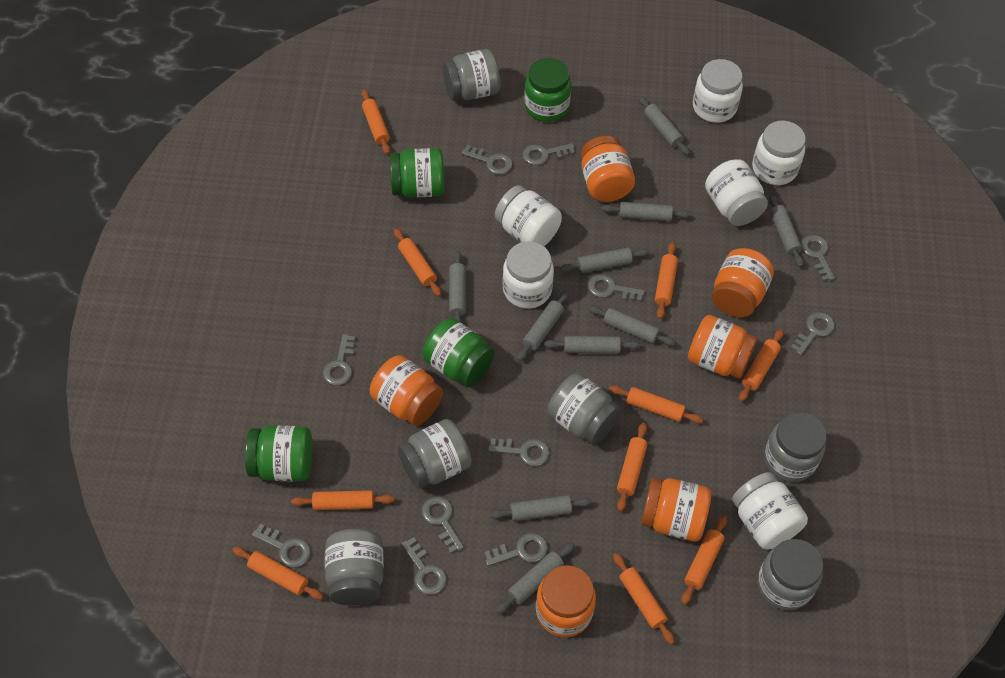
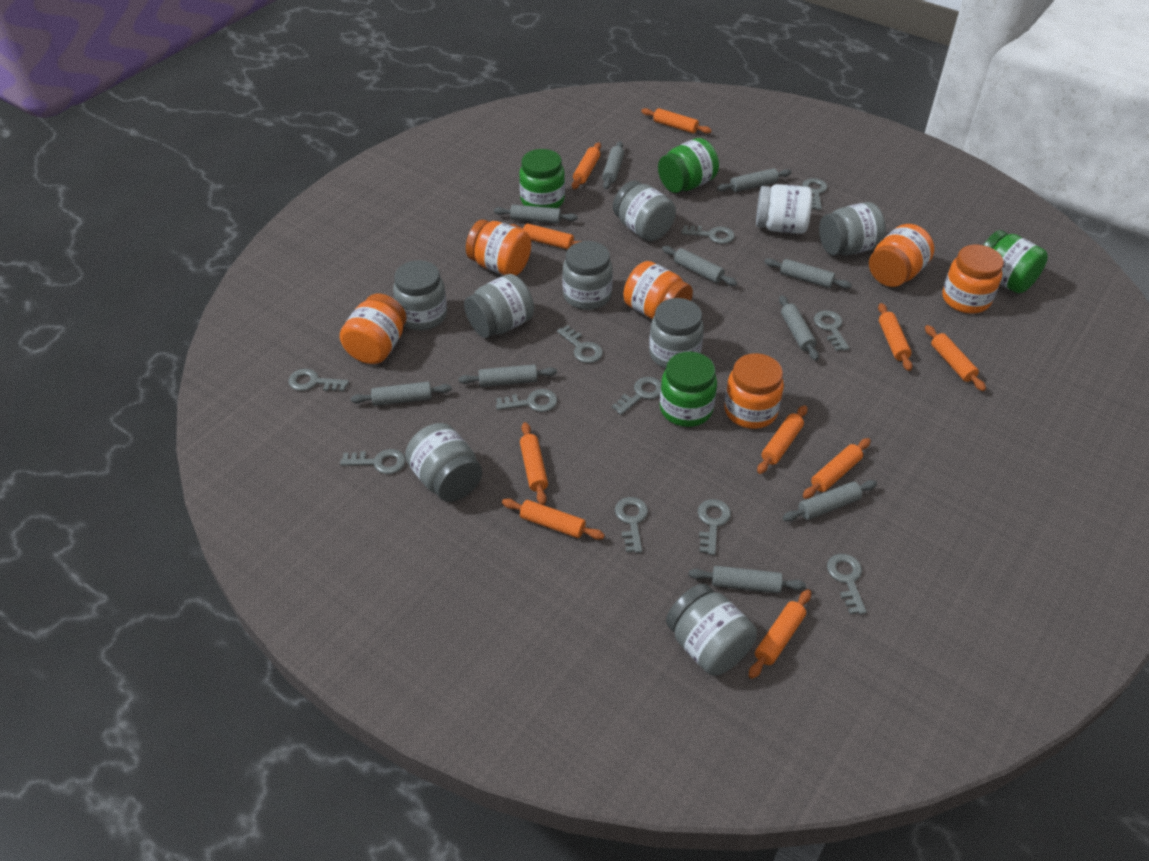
grey jar: [325,529,384,606] [398,419,472,489] [443,49,500,101] [547,373,621,445] [758,539,823,610] [764,412,826,482] = 6 -> [393,260,447,330] [405,423,482,502] [464,274,534,338] [562,241,613,310] [613,181,676,241] [649,298,704,368] [666,584,757,675] [819,202,886,256] = 8
white jar: [495,185,562,246] [502,241,554,309] [693,59,743,123] [705,159,768,226] [732,472,808,550] [752,121,806,185] = 6 -> [756,184,812,234] = 1

